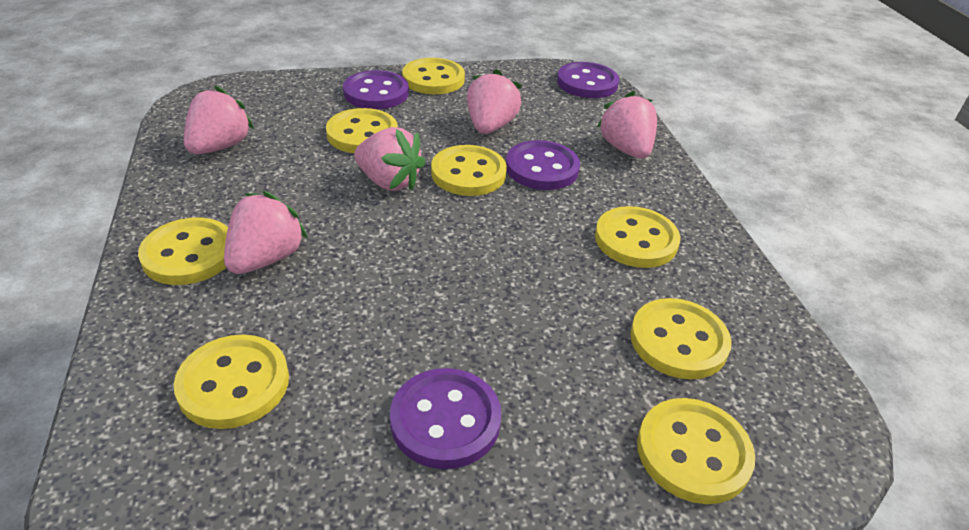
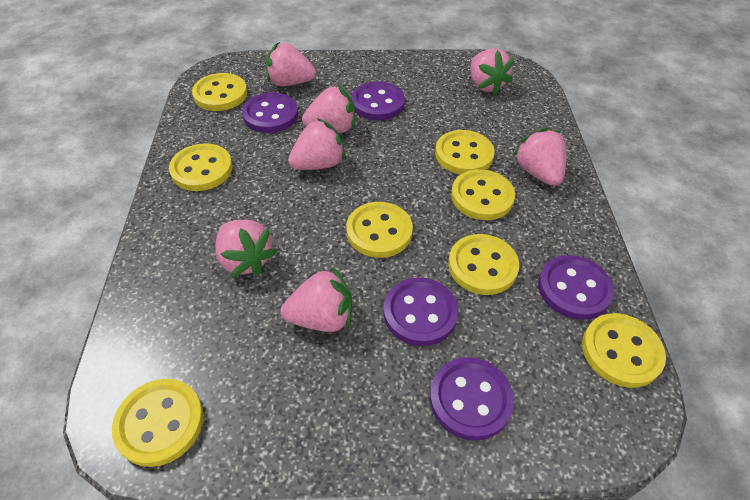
pink strawberry: [184,86,254,154] [224,191,308,274] [354,127,425,191] [467,69,522,134] [597,91,657,159] = 5 -> [215,220,277,277] [266,42,316,86] [281,267,352,332] [288,118,346,170] [302,85,355,133] [471,49,515,95] [513,128,566,186] = 7
purple button: [343,70,409,109] [390,368,502,469] [506,140,580,190] [557,62,619,98] = 4 -> [242,92,298,133] [351,81,405,120] [383,277,458,346] [430,357,514,441] [538,255,614,320] = 5

